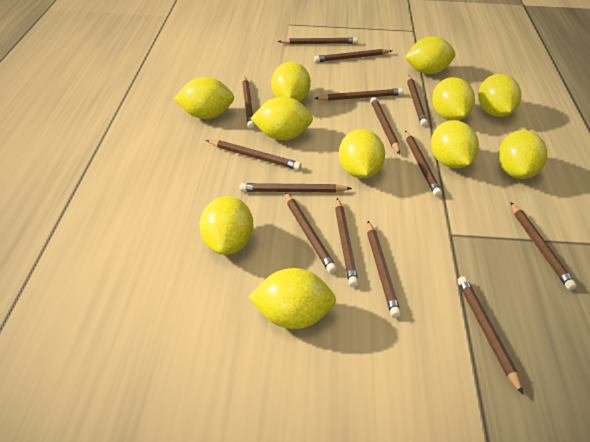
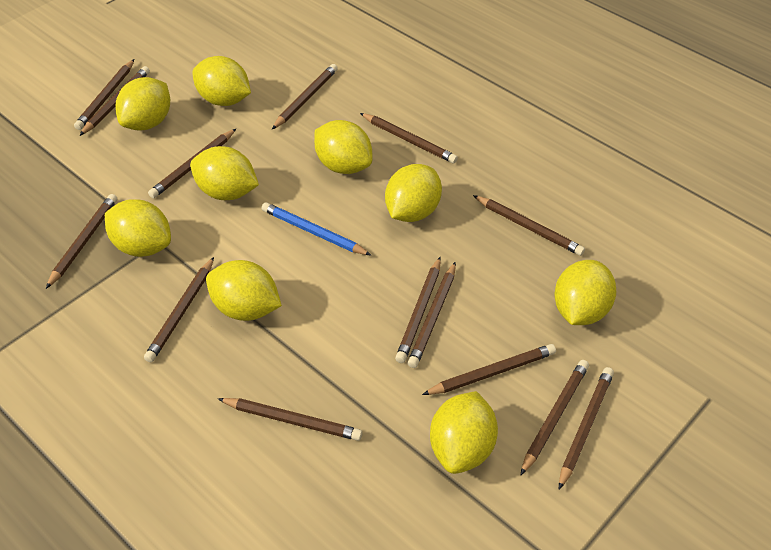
blue pencil: none = 0 -> [262,202,371,255] = 1
yellow lemon: [174,77,234,119] [199,196,253,255] [248,268,336,329] [250,96,313,140] [271,62,311,102] [339,129,385,179] [405,36,455,74] [431,120,479,168] [432,77,475,121] [478,74,521,117] [498,130,547,179] = 11 -> [105,199,171,257] [115,77,170,130] [190,146,259,200] [193,56,251,106] [206,260,282,321] [314,120,372,174] [385,164,442,222] [430,391,498,474] [555,260,616,325] = 9

